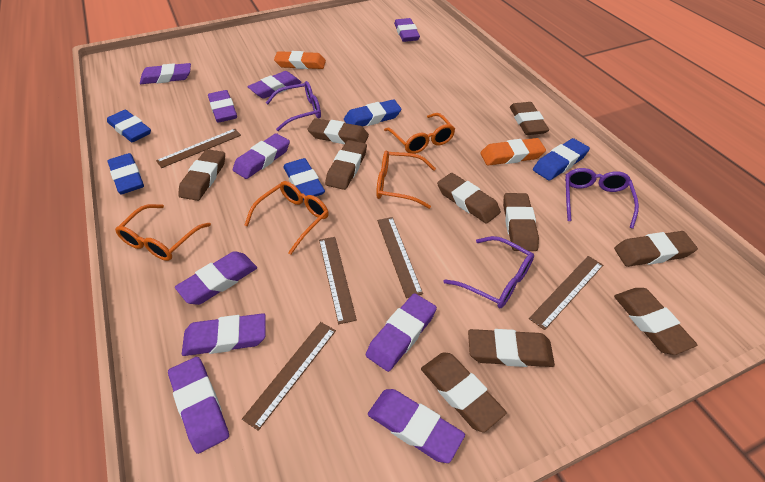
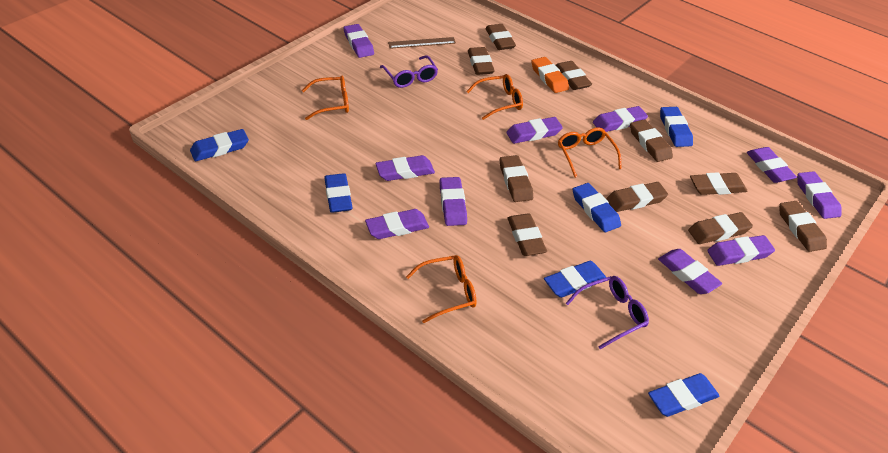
blue eraser: [107,110,151,142] [108,153,144,194] [283,158,325,200] [344,99,402,127] [533,138,590,181] = 5 -> [190,129,249,161] [324,173,353,213] [544,261,607,298] [573,183,621,232] [648,373,719,417] [660,107,693,147] = 6
brown ruler: [156,129,241,168] [242,322,336,431] [319,237,357,324] [377,217,423,298] [529,256,603,330] = 5 -> [388,37,456,49] = 1
orange eraser: [274,51,326,69] [480,138,546,166] = 2 -> [531,57,569,93] = 1
purple glasses: [266,81,321,131] [443,236,534,308] [565,168,639,229] = 3 -> [380,55,438,88] [566,276,649,349] = 2

